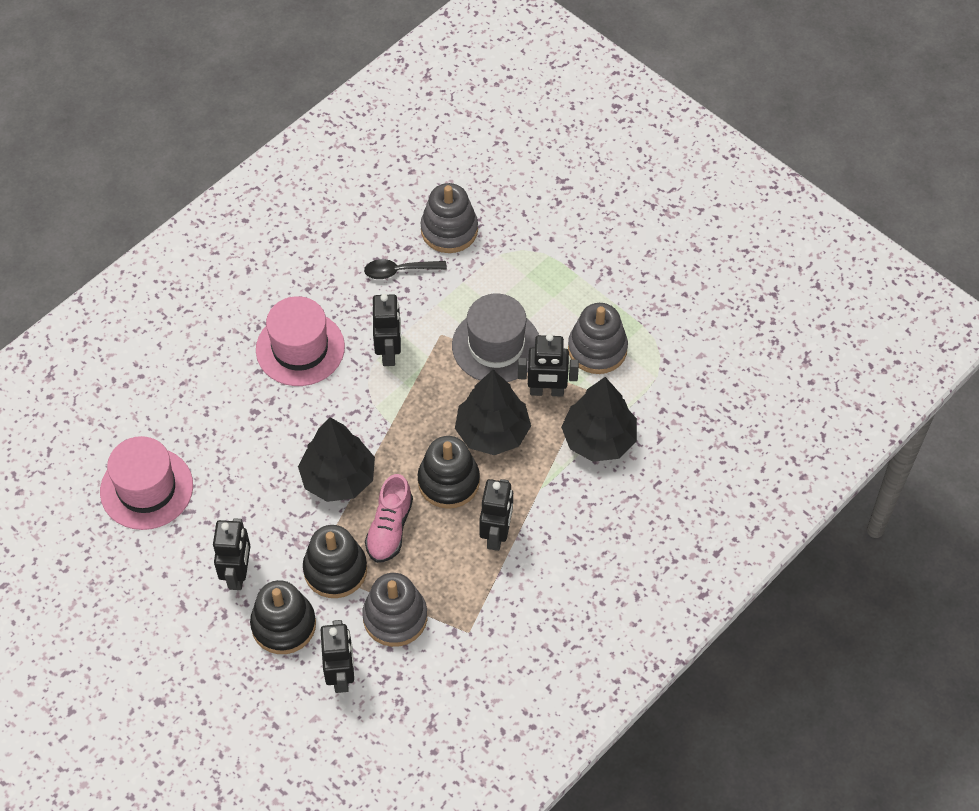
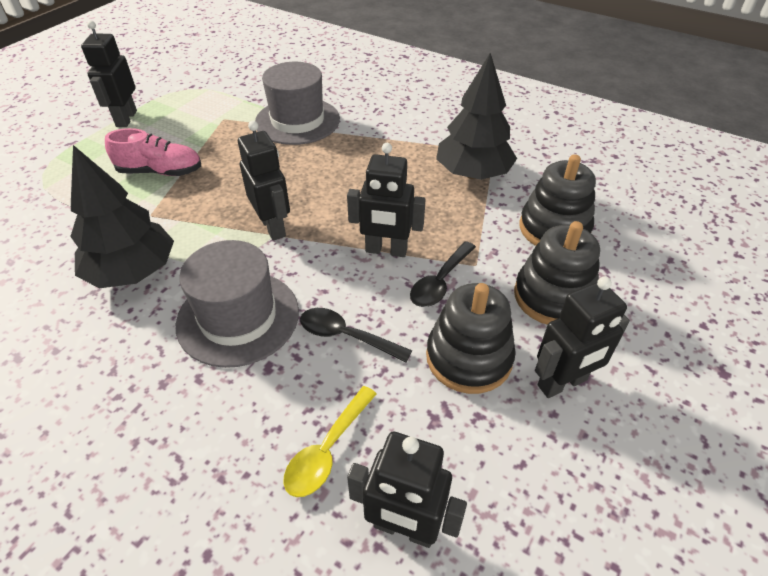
black spoon: [364,259,447,279] = 1 -> [300,308,412,362] [410,241,476,307] = 2
black tree: [298,417,375,502] [455,370,531,455] [561,377,637,462] = 3 -> [70,145,174,288] [436,53,517,180] = 2
grey hat: [452,294,539,382] = 1 -> [176,240,299,368] [255,62,340,145] = 2
grey stacking toy: [362,573,427,647] [421,183,478,253] [568,303,628,374] = 3 -> none = 0
pink hat: [100,436,193,530] [256,296,345,386] = 2 -> none = 0
yellow spoon: none = 0 -> [283,386,377,497] = 1

